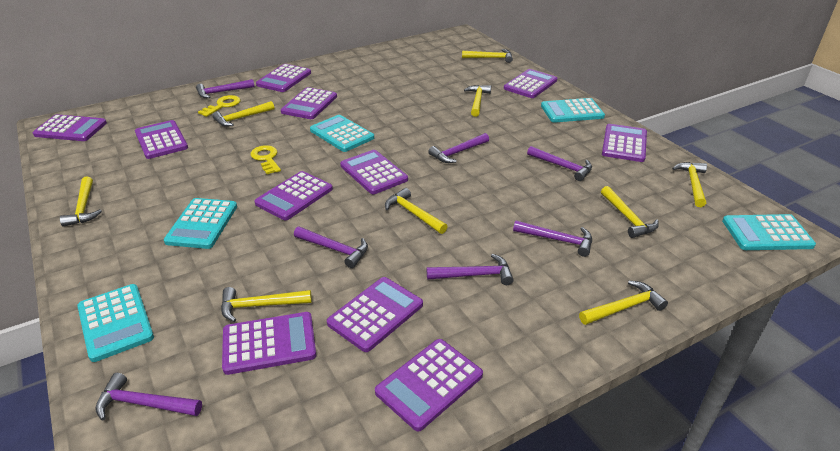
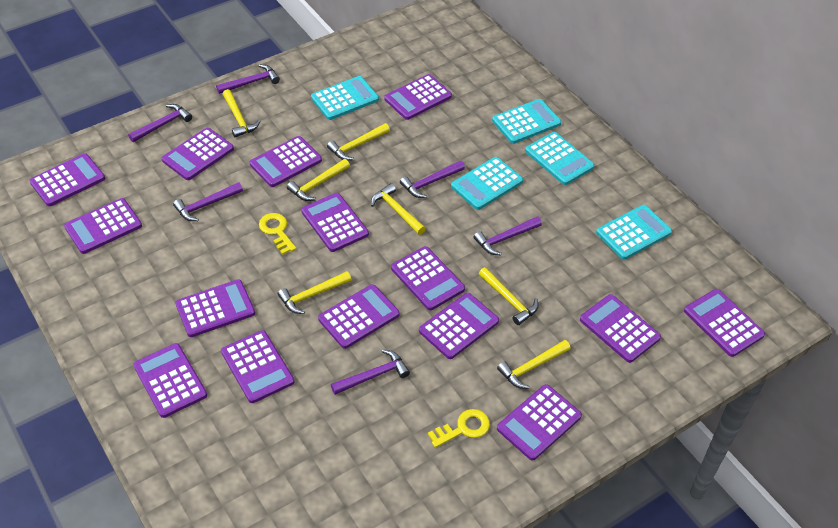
purple calculator: [33,114,107,141] [135,120,188,159] [222,312,316,375] [254,171,333,220] [256,64,311,92] [281,87,337,119] [327,277,423,352] [340,150,408,194] [375,339,483,431] [504,69,557,98] [602,124,647,162] = 11 -> [29,153,105,206] [64,198,142,254] [133,343,207,418] [162,128,234,180] [175,279,255,337] [221,330,294,403] [250,136,322,187] [301,193,369,252] [318,284,399,349] [384,74,452,120] [391,246,465,311] [419,293,499,359] [497,384,582,461] [580,294,661,363] [684,289,765,357] = 15
purple hammer: [95,373,202,421] [196,79,255,98] [294,227,368,268] [427,254,514,285] [428,133,489,163] [513,221,592,257] [527,146,592,181] = 7 -> [128,104,192,142] [173,182,243,221] [216,64,280,94] [331,349,410,395] [400,161,465,198] [474,216,542,255] = 6
yellow hammer: [60,176,102,227] [212,101,274,127] [221,287,312,322] [385,188,448,234] [462,49,513,63] [464,85,491,117] [579,281,668,325] [601,186,659,238] [672,162,707,207] = 9 -> [223,89,260,137] [278,271,351,314] [287,159,350,201] [327,123,390,161] [371,183,426,235] [478,267,539,325] [497,340,571,389] = 7

